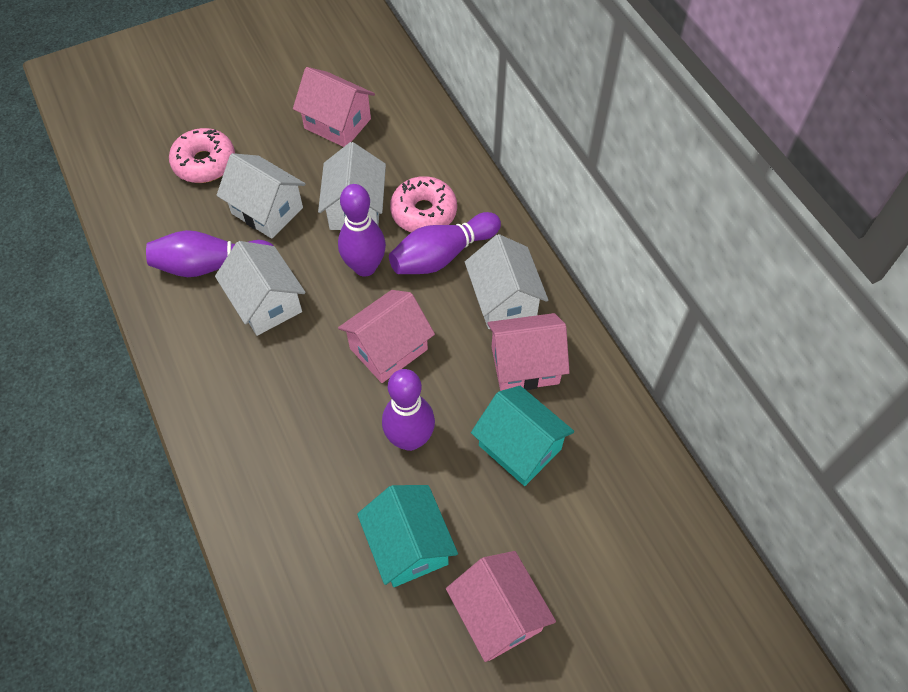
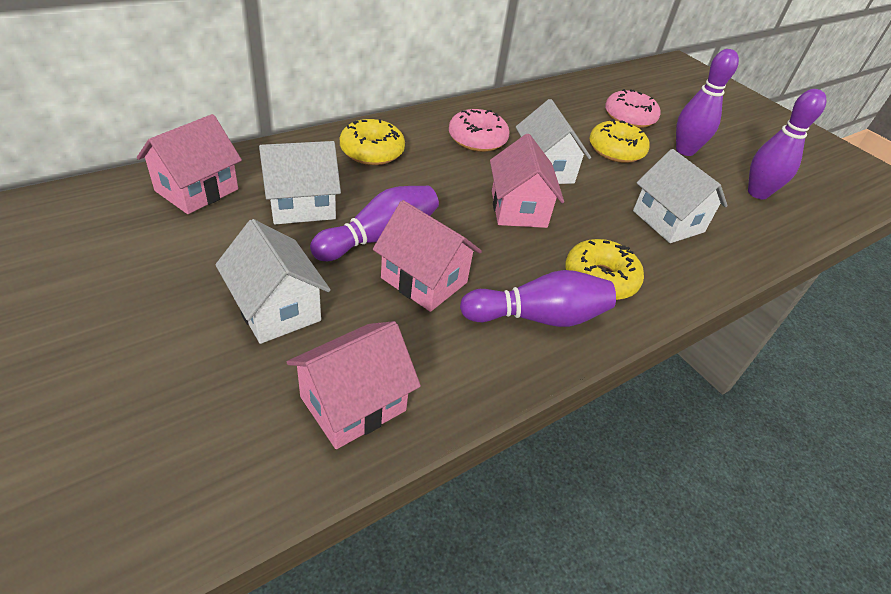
turquoise house: [357,485,458,587] [471,386,574,486] = 2 -> none = 0
yellow donut: none = 0 -> [340,119,405,165] [565,239,644,300] [589,119,650,163] = 3

